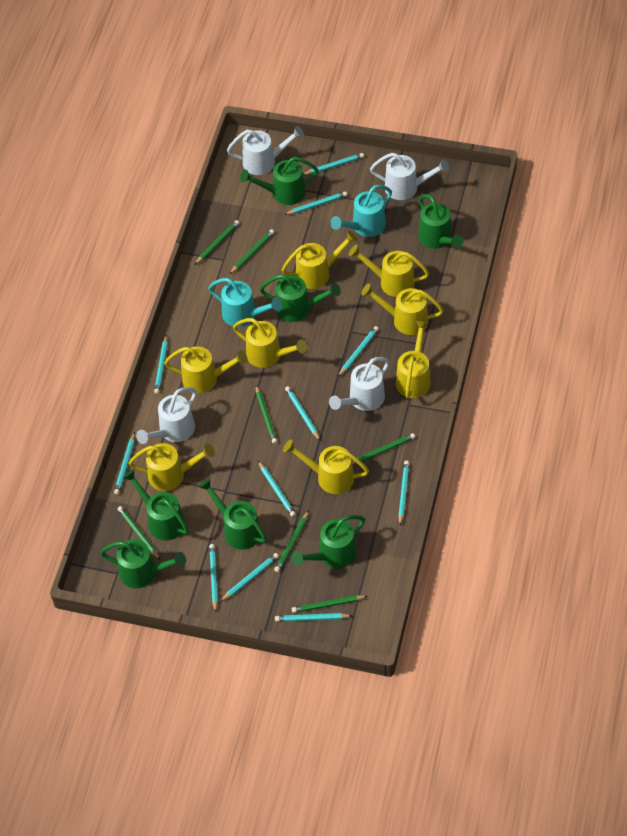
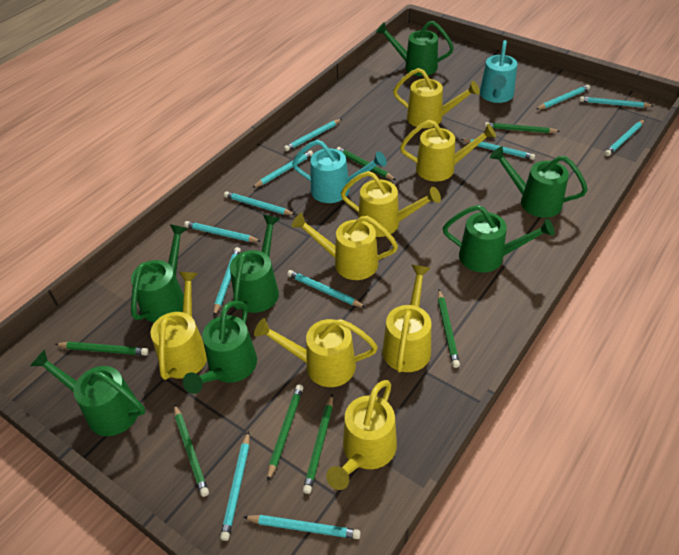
turquoise pencil: [114,432,135,495] [154,335,168,394] [209,544,218,613] [220,553,279,602] [258,461,296,517] [275,613,353,622] [284,191,347,215] [285,386,320,440] [303,153,364,175] [338,326,379,377] [398,461,409,525] = 11 -> [184,221,261,242] [213,247,241,316] [220,431,249,541] [224,191,296,215] [243,515,361,539] [252,150,313,188] [284,119,342,151] [287,270,366,308] [461,139,535,160] [536,85,590,110] [579,96,654,108] [605,119,645,156] = 12
white watering can: [136,387,197,444] [227,126,304,175] [329,357,390,411] [370,153,449,200] = 4 -> none = 0

